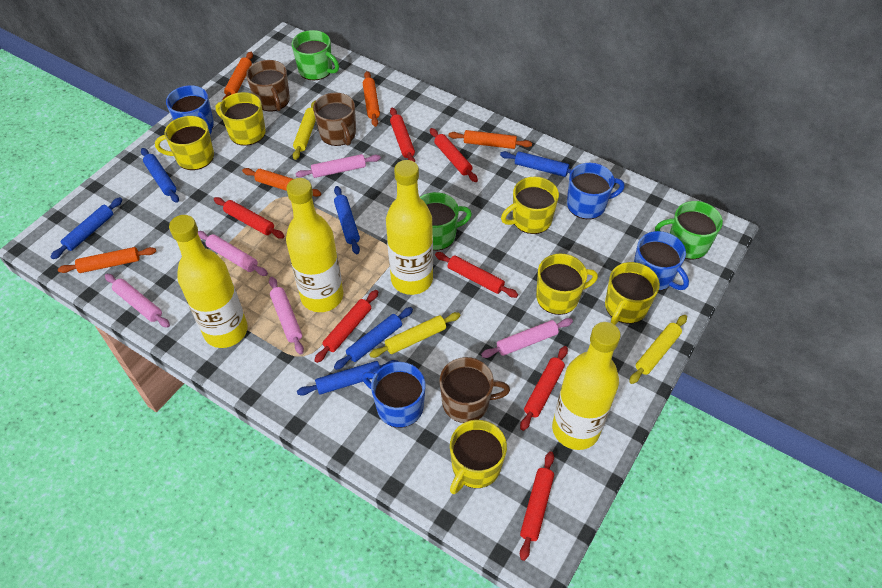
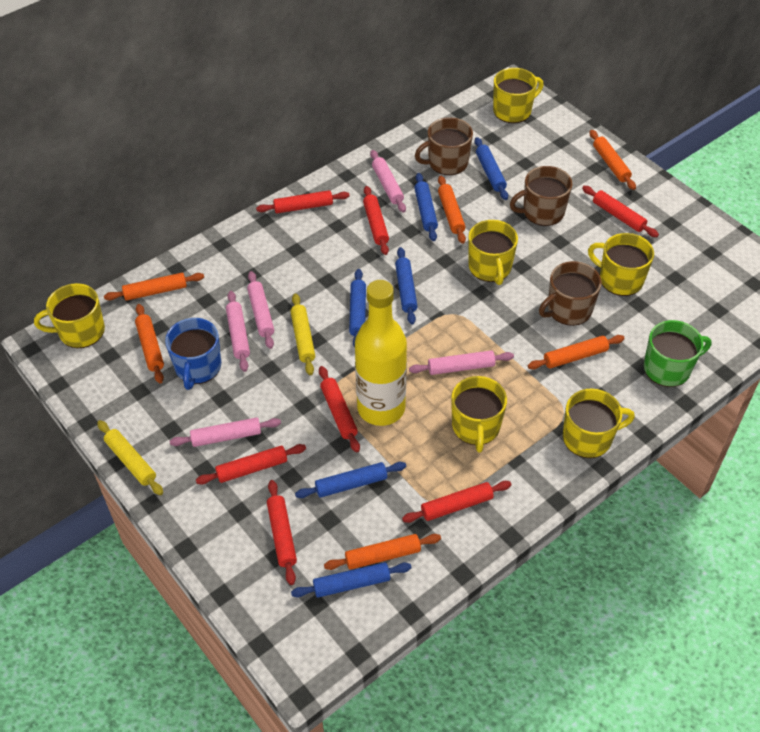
blue mug: [166,85,214,134] [362,362,426,428] [567,163,625,219] [634,231,689,291] = 4 -> [165,318,221,390] = 1
green mug: [292,30,339,80] [420,192,472,251] [655,201,723,259] = 3 -> [644,320,711,387] = 1
orange rolling pin: [58,247,156,273] [222,52,253,101] [242,168,321,197] [363,71,380,127] [448,130,532,149] = 5 -> [104,273,204,301] [135,304,164,383] [324,534,441,570] [438,176,466,244] [528,335,625,370] [589,130,636,190] = 6
yellow bottle: [169,215,248,348] [286,178,343,312] [386,160,433,295] [552,322,621,450] = 4 -> [355,280,407,426] = 1
yellow rolling pin: [293,101,316,160] [369,312,461,358] [629,315,687,384] = 3 -> [97,420,163,495] [290,294,315,375] = 2

